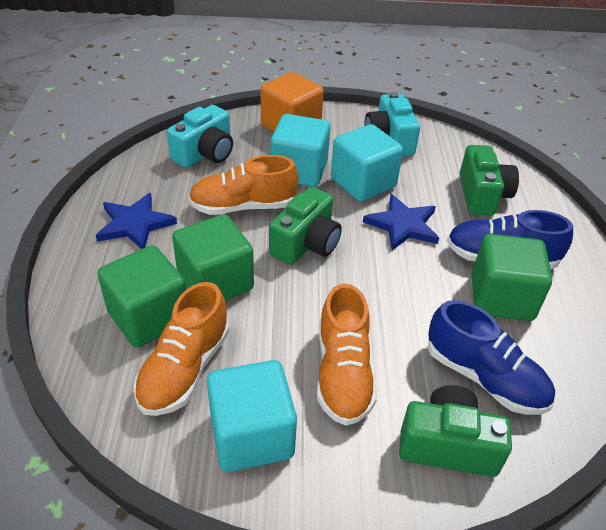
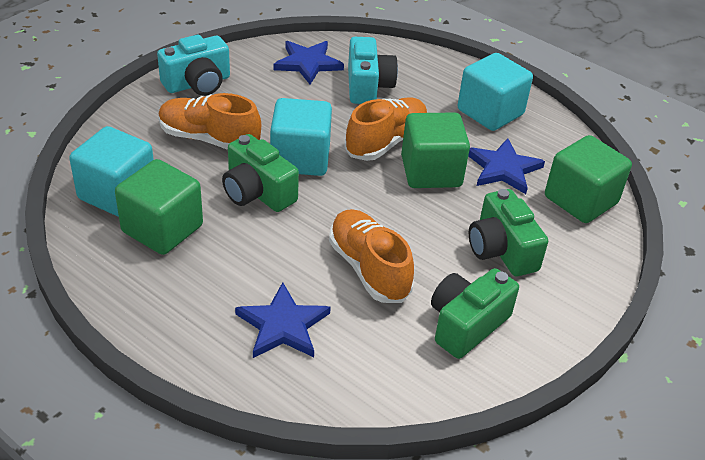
blue shoe: [428,300,555,415] [447,210,573,269] = 2 -> none = 0
blue star: [96,193,177,249] [363,194,439,250] = 2 -> [235,282,331,358] [273,41,344,85] [468,138,545,194] = 3
orange cube: [261,72,324,132] = 1 -> none = 0

